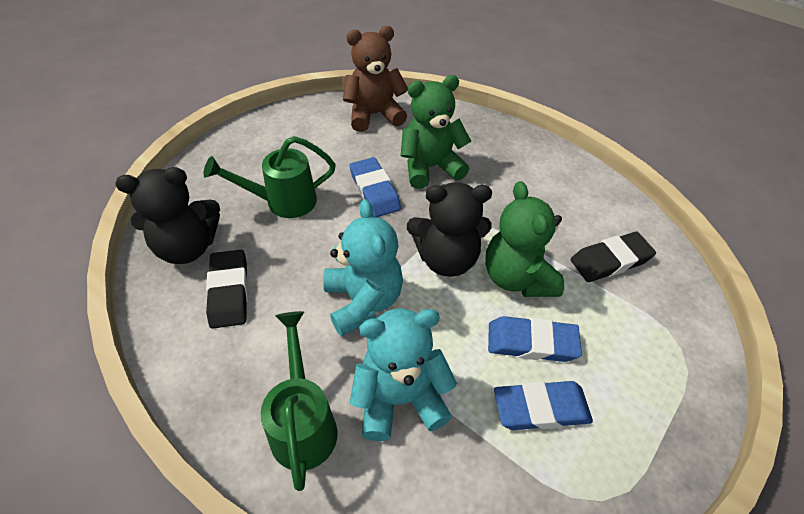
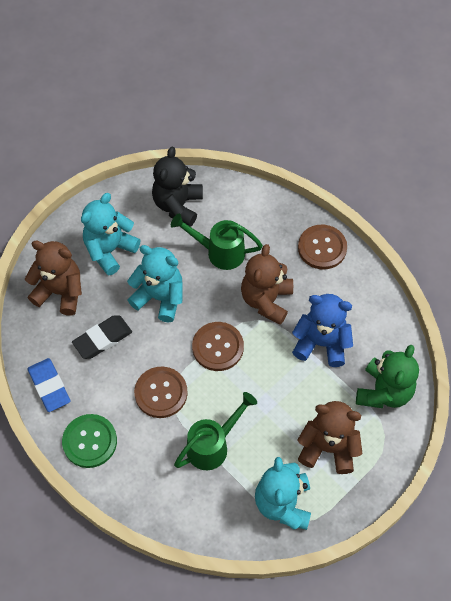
black eraser: [206,250,248,329] [571,232,656,282] = 2 -> [72,315,132,359] = 1
black teddy bear: [115,167,220,264] [407,182,492,277] = 2 -> [152,147,203,227] = 1
blue eraser: [350,157,401,217] [488,316,582,362] [494,381,593,430] = 3 -> [28,358,71,412] = 1
blue teddy bear: none = 0 -> [292,294,353,367] = 1
brown button: none = 0 -> [134,366,188,418] [192,322,244,371] [298,225,347,269] = 3
brown teddy bear: [343,26,408,132] = 1 -> [25,241,82,316] [241,244,293,325] [298,401,362,474] = 3
green button: none = 0 -> [62,414,117,468] = 1
green teddy bear: [401,75,471,189] [485,181,564,297] = 2 -> [356,345,419,408] = 1
turquoise teddy bear: [323,199,403,336] [350,308,457,441] = 2 -> [81,193,140,276] [127,245,183,323] [255,457,311,530] = 3

